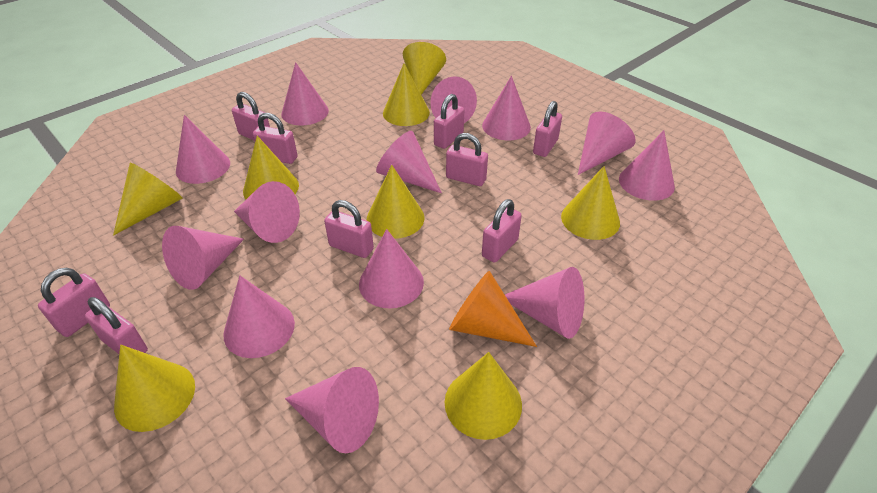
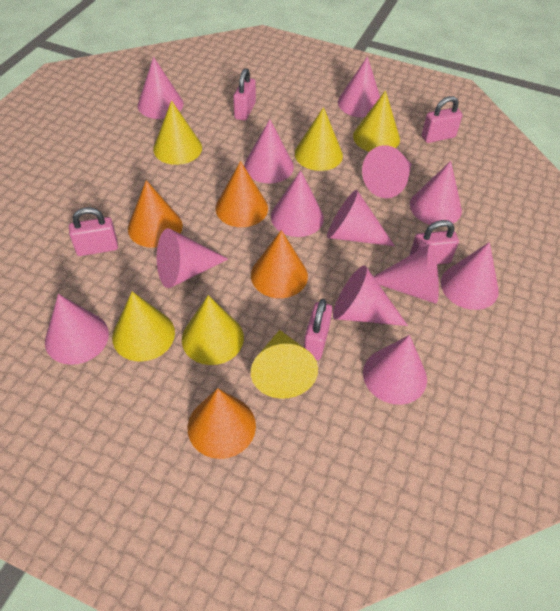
orange cone: [449,271,537,347] = 1 -> [128,180,183,248] [188,388,256,459] [216,161,268,227] [251,230,308,298] = 4
pink padlock: [38,268,110,337] [85,297,148,354] [232,92,270,140] [253,113,298,164] [324,200,374,258] [434,94,464,149] [446,133,488,186] [482,199,522,263] [533,101,562,157] = 9 -> [69,207,118,256] [233,68,256,121] [304,299,332,360] [410,220,459,264] [421,96,463,143] = 5
yellow cone: [113,163,183,235] [114,345,195,432] [243,136,299,199] [367,165,424,239] [383,63,430,126] [403,42,446,95] [445,352,522,440] [561,166,620,240] = 8 -> [112,291,175,361] [153,100,202,165] [182,295,244,365] [251,330,318,399] [295,107,343,171] [353,90,400,152] = 6

